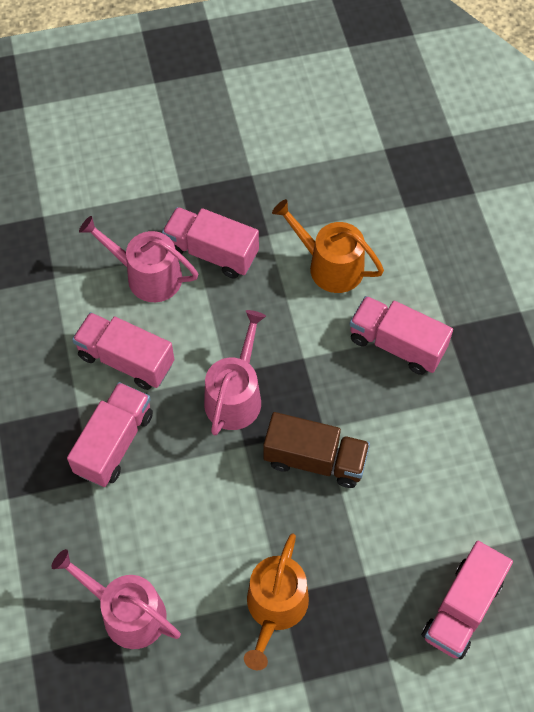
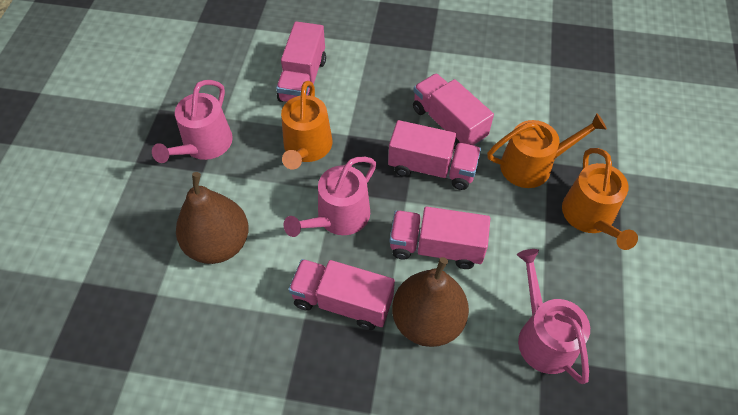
brown pear: none = 0 -> [176,172,249,264] [392,257,469,347] = 2
brown truck: [263,412,370,488] = 1 -> none = 0
orange watering can: [244,533,309,670] [272,199,384,293] = 2 -> [281,81,332,170] [487,113,607,188] [562,148,638,250] = 3

